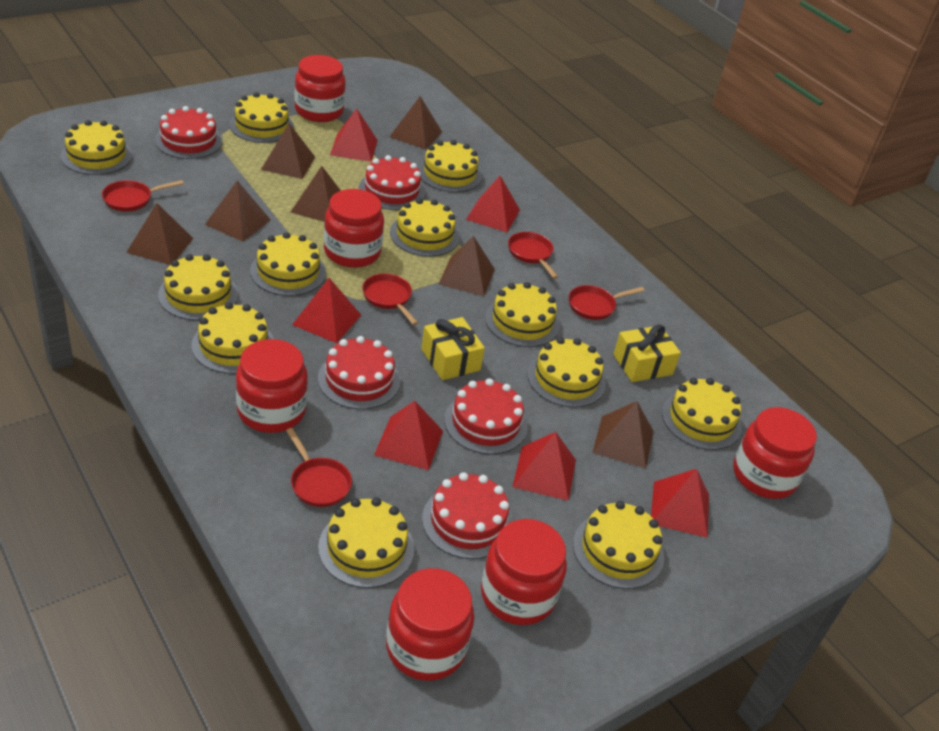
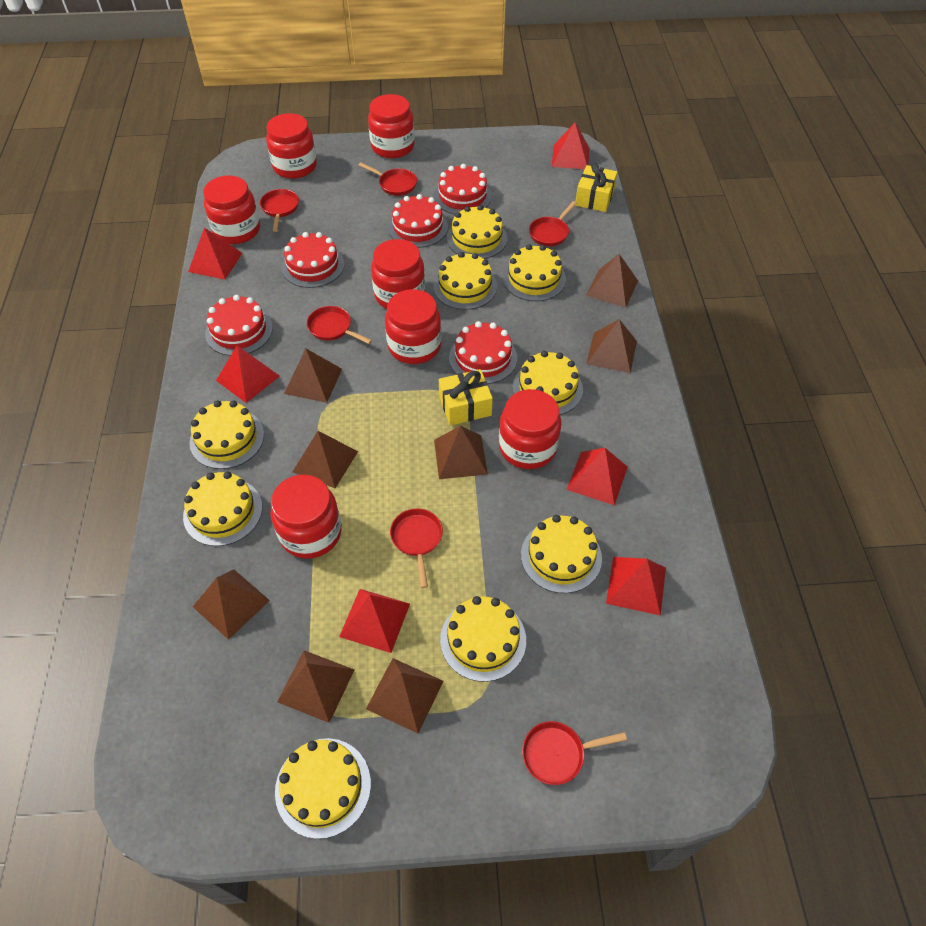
brown pyramid: [126,203,193,265] [205,181,271,242] [261,124,315,179] [291,166,341,222] [389,96,442,150] [438,236,495,296] [592,401,654,469] = 7 -> [193,569,270,640] [277,650,354,723] [284,349,342,403] [293,431,358,488] [366,658,443,733] [434,426,488,479] [586,254,638,308] [586,319,637,373] = 8
red jar: [236,339,308,433] [295,55,345,122] [324,189,384,268] [386,568,474,681] [481,519,567,625] [733,407,817,499] = 6 -> [203,175,260,244] [266,113,317,179] [270,475,342,559] [368,94,414,158] [371,239,425,309] [385,289,442,364] [499,389,562,469] = 7
red pan: [102,180,184,211] [286,428,352,507] [362,273,418,325] [508,232,558,279] [569,285,644,320] = 5 -> [260,189,299,232] [307,306,372,344] [358,162,417,196] [390,508,443,588] [522,721,627,785] [529,201,577,246] = 6
yellow cake: [61,120,132,175] [158,254,238,320] [191,302,274,374] [229,92,294,143] [250,232,326,296] [318,498,414,588] [390,198,460,257] [418,140,482,192] [485,282,560,347] [527,337,606,408] [573,501,664,589] [662,378,742,450] = 12 -> [183,471,262,546] [189,400,264,469] [275,738,371,839] [433,252,497,310] [440,596,526,682] [447,205,507,259] [503,244,566,301] [513,351,583,415] [521,515,602,593] = 9

